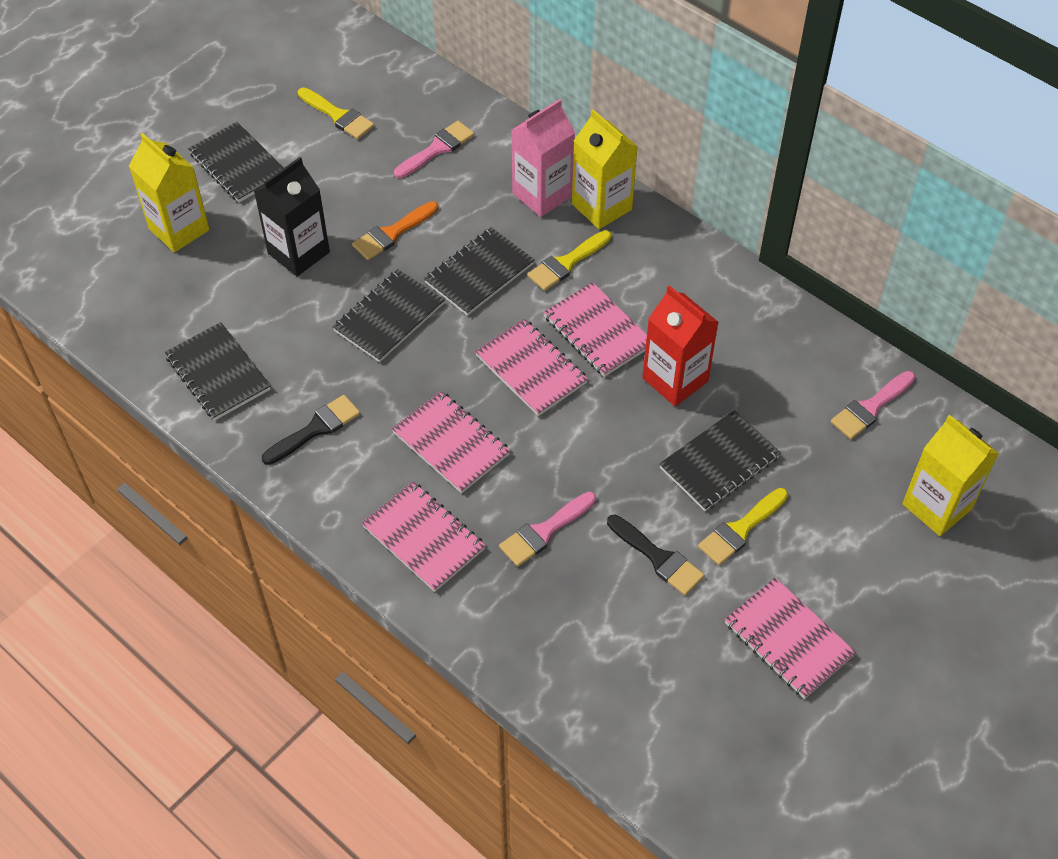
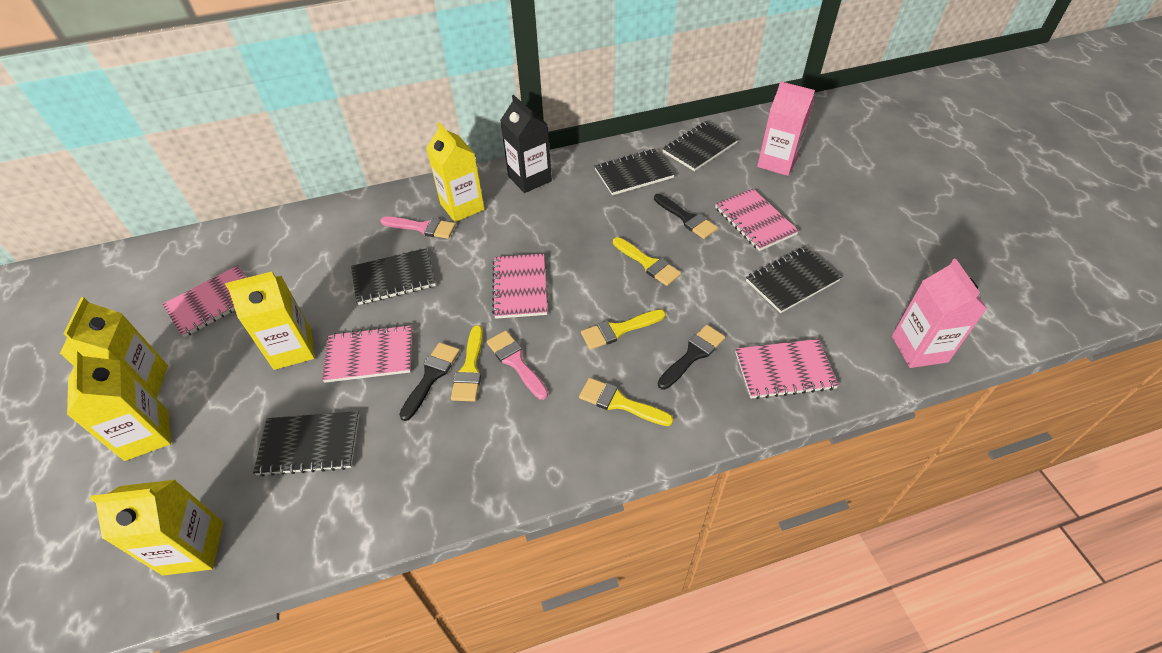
black brush: [262,395,360,465] [607,515,705,595] = 2 -> [399,342,460,421] [654,194,718,239] [658,325,725,390] = 3
orange brush: [352,201,438,260] = 1 -> none = 0
pink brush: [394,121,474,178] [499,491,596,567] [831,371,916,439] = 3 -> [380,217,456,239] [487,330,548,400] = 2
pink carton: [511,99,575,217] = 1 -> [757,81,815,176] [892,259,987,368] = 2
red carton: [642,285,719,406] = 1 -> none = 0
yellow brush: [298,88,374,139] [527,230,612,291] [698,488,788,565] = 3 -> [451,325,483,401] [579,378,674,426] [581,309,666,350] [613,237,681,286] = 4
yellow carton: [129,133,210,253] [572,109,638,229] [902,415,999,536] = 3 -> [60,297,168,398] [67,351,171,461] [90,480,223,576] [225,271,315,370] [426,122,485,222] = 5

